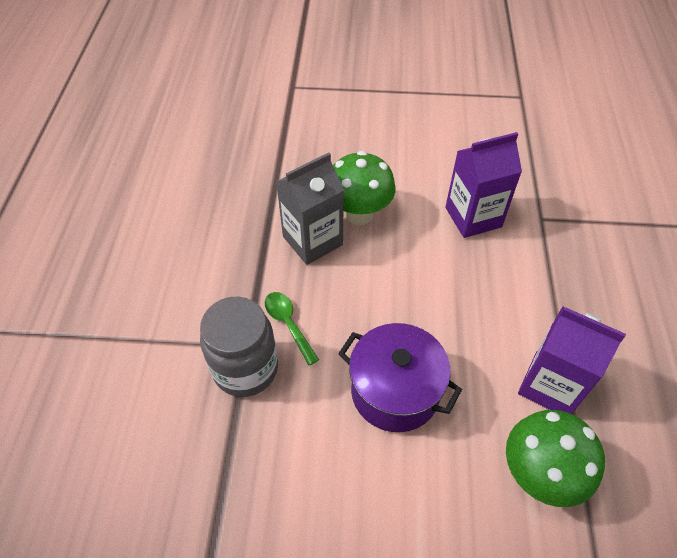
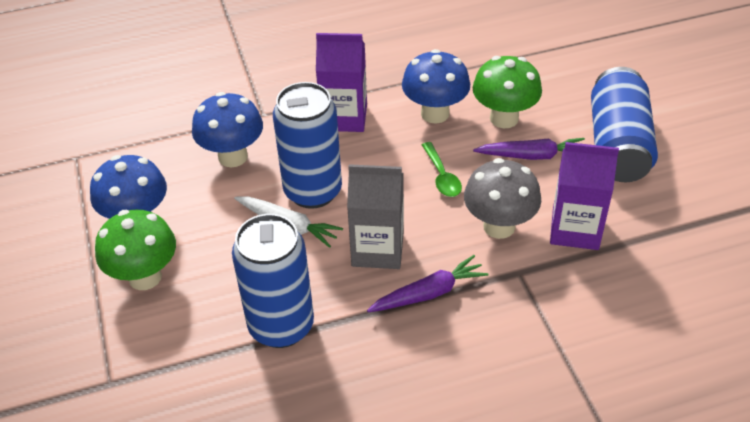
blue can: none = 0 -> [232,214,314,348] [273,82,342,209] [591,67,658,182] = 3
blue mushroom: none = 0 -> [90,155,167,219] [192,92,263,167] [402,49,470,124] = 3
grey jar: [200,297,278,397] = 1 -> none = 0
grey mushroom: none = 0 -> [464,158,541,239] = 1
purple carrot: none = 0 -> [367,255,488,312] [473,138,585,160] = 2
purple pot: [338,323,462,432] = 1 -> none = 0
white carrot: none = 0 -> [234,196,343,248] = 1

